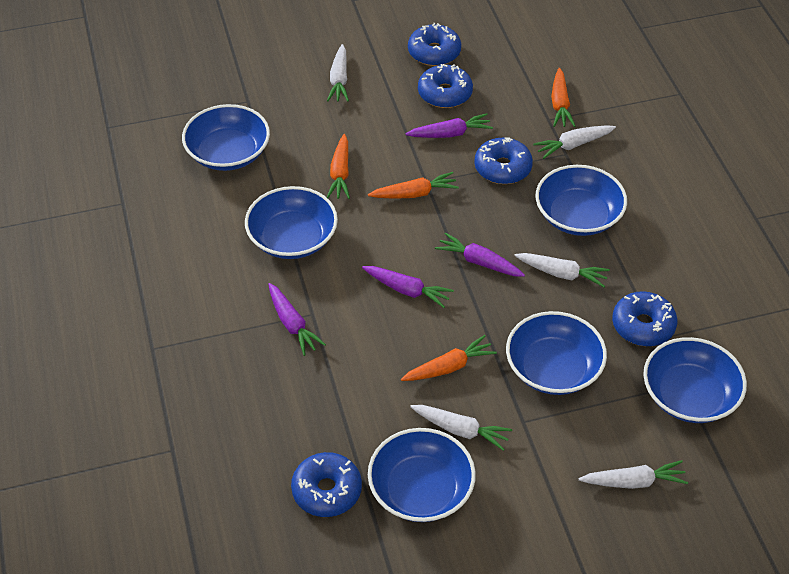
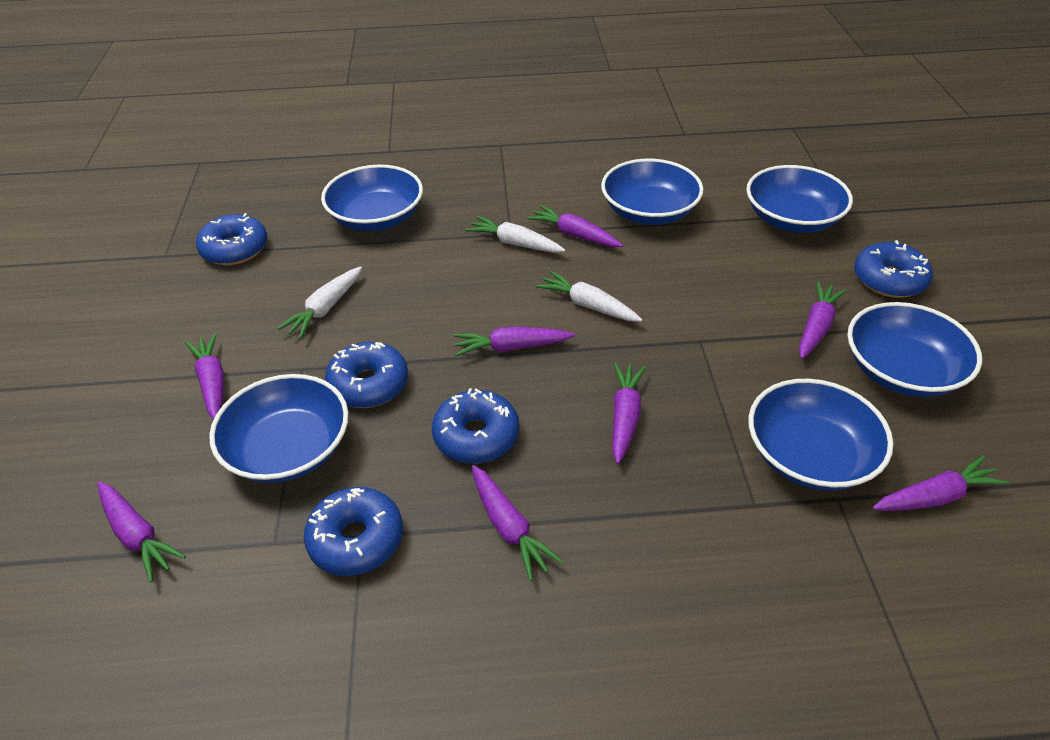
orange carrot: [327,134,350,199] [368,172,459,199] [401,335,497,381] [551,68,575,127] = 4 -> none = 0
purple carrot: [268,283,326,356] [362,266,454,308] [406,113,493,138] [435,232,525,277] = 4 -> [97,482,186,582] [185,333,224,420] [453,326,575,356] [471,465,564,581] [527,205,623,247] [612,362,646,464] [799,281,847,359] [872,455,1009,511] = 8
white carrot: [327,44,349,101] [410,405,512,451] [514,253,610,287] [533,125,616,159] [579,460,688,489] = 5 -> [277,266,362,339] [465,216,565,253] [536,271,642,322] = 3

